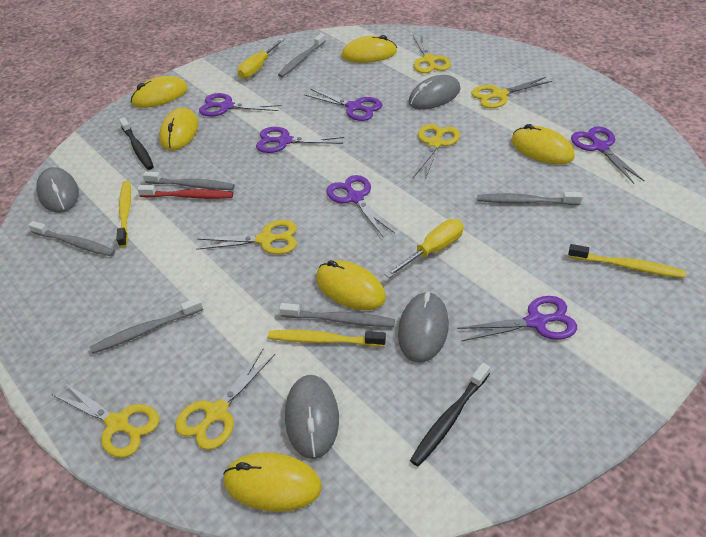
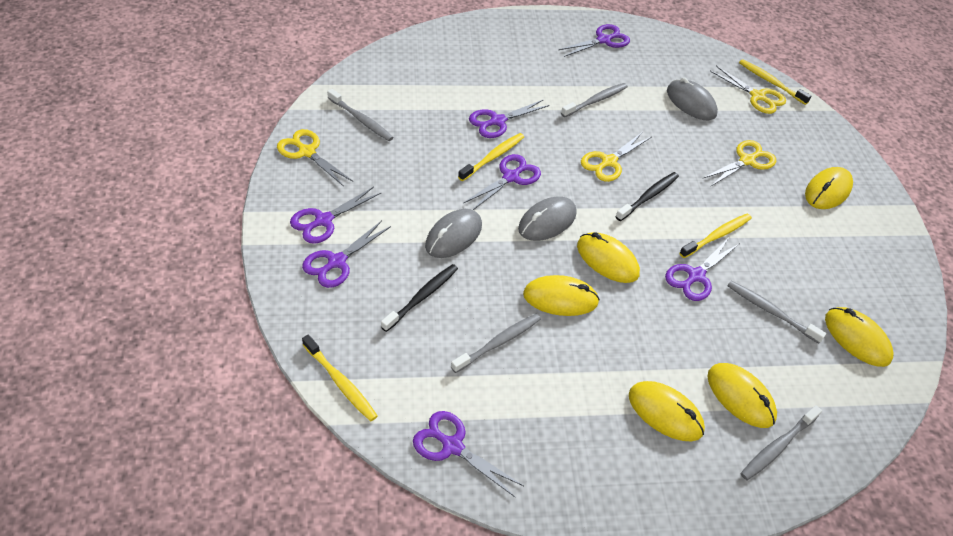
grey mouse: [36,167,79,213] [285,375,339,459] [398,292,449,363] [409,75,461,110] = 4 -> [425,209,482,258] [518,197,577,241] [667,77,718,120] = 3
grey toothbrush: [28,221,115,256] [90,297,203,354] [143,171,235,190] [278,33,326,77] [279,303,395,327] [477,192,582,205] = 6 -> [327,89,394,141] [451,314,541,373] [561,83,628,117] [727,281,826,343] [741,405,822,480] = 5
purple scissors: [199,93,281,117] [256,127,344,153] [305,89,383,121] [326,175,395,237] [457,296,577,342] [571,127,645,184] = 6 -> [290,187,381,244] [302,221,391,288] [413,411,524,498] [464,154,541,210] [469,99,550,138] [558,24,630,57] [665,239,740,301] = 7
red toothbrush: [137,185,233,199] = 1 -> none = 0
yellow scissors: [52,382,159,458] [175,349,275,450] [196,220,297,254] [413,33,451,73] [413,124,460,180] [471,77,552,108] = 6 -> [277,129,353,186] [581,132,651,182] [702,140,776,187] [710,66,786,114] = 4
yellow screwdriver: [237,38,284,79] [385,219,464,278] = 2 -> none = 0
yellow toothbrush: [116,181,131,247] [268,330,386,347] [568,244,686,278] = 3 -> [302,335,378,421] [458,133,524,181] [679,213,752,258] [739,59,812,105] = 4

